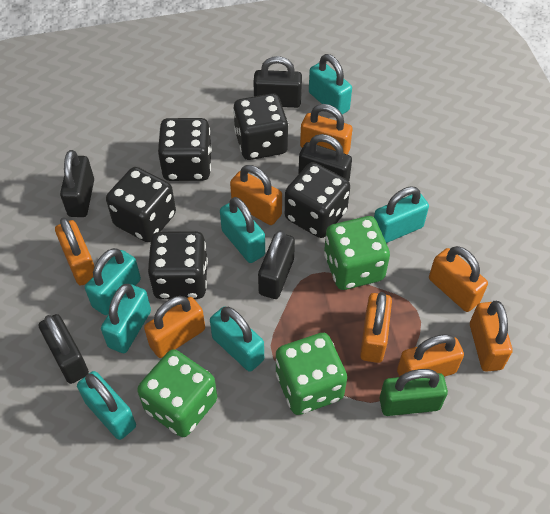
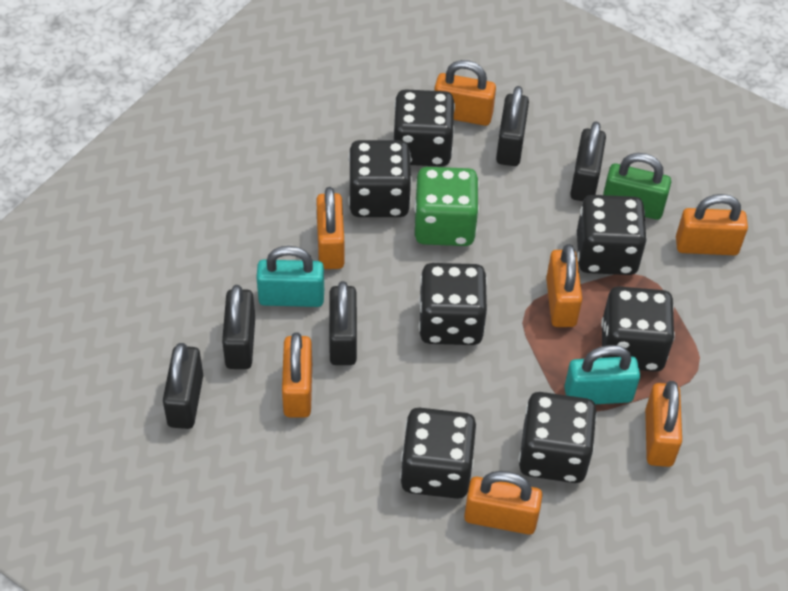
black dice: [106,167,176,242] [148,231,208,299] [158,118,212,181] [233,93,289,160] [285,162,350,238] = 5 -> [348,140,412,217] [394,89,455,167] [400,408,476,499] [419,263,487,345] [519,392,597,483] [577,195,647,275] [601,286,675,372] = 7
green dice: [137,349,217,437] [276,333,347,415] [324,216,390,290] = 3 -> [414,167,479,246] = 1
orange padlock: [55,217,94,286] [144,296,205,358] [230,165,282,225] [300,104,353,155] [360,292,392,363] [397,334,464,377] [429,246,488,312] [470,301,513,372] = 8 -> [282,332,312,418] [316,187,345,269] [434,60,496,126] [464,471,542,535] [546,244,582,327] [645,381,682,467] [676,194,748,255] = 7
turquoise padlock: [77,371,136,440] [85,248,141,315] [101,284,151,353] [210,307,264,372] [220,197,265,263] [309,54,352,115] [374,186,429,243] = 7 -> [256,246,324,307] [565,345,640,404] = 2

